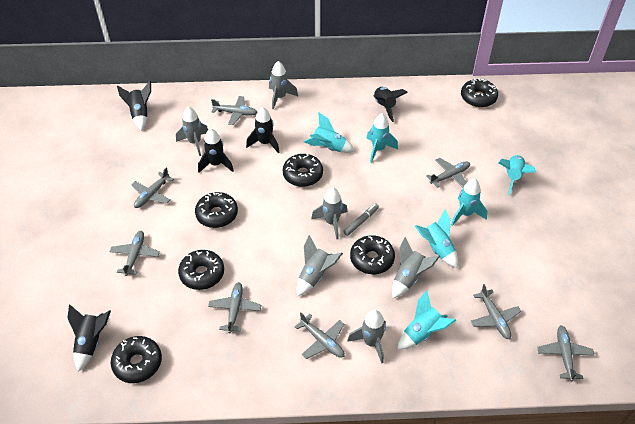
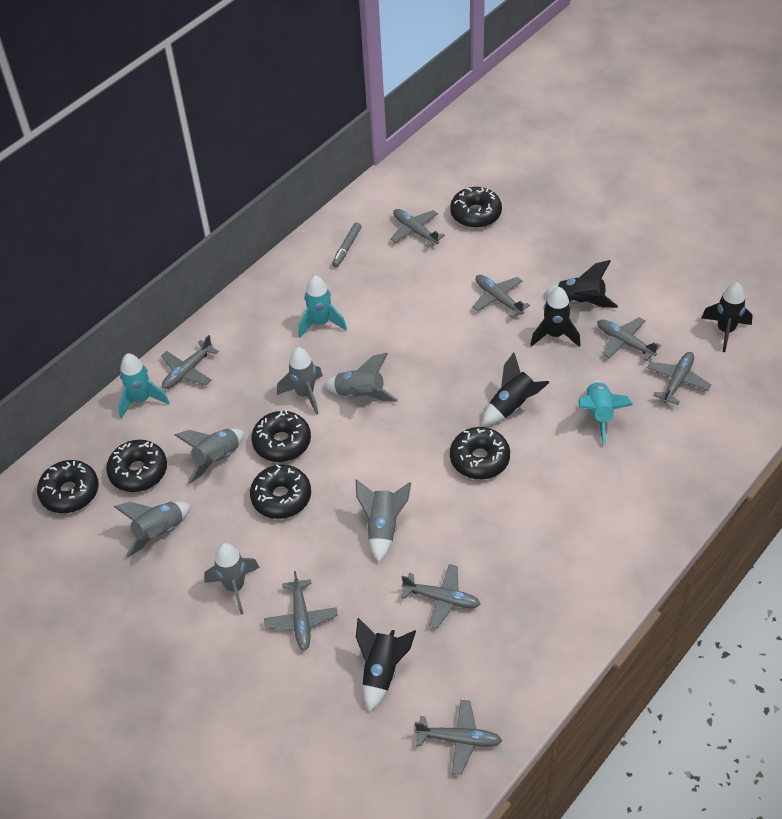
turquoise rocket: [304,112,355,153] [366,113,398,163] [397,290,456,350] [415,209,458,268] [451,178,487,226] [499,155,536,195] = 6 -> [118,353,170,419] [299,275,347,338] [579,380,633,445] = 3

